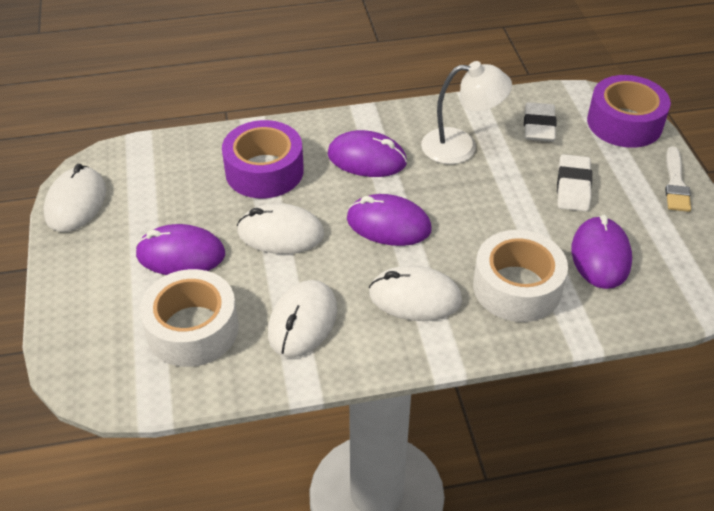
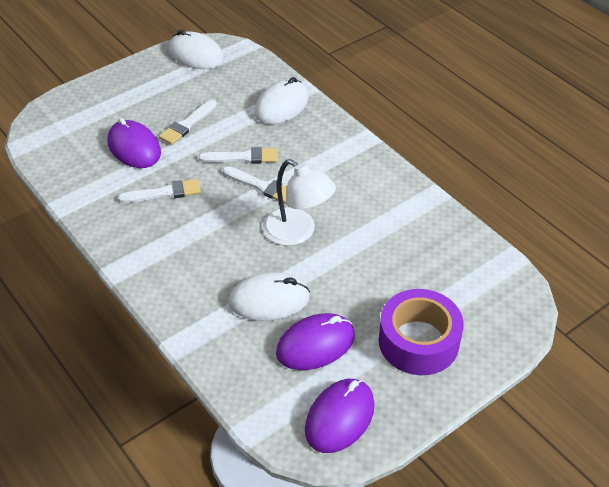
purple mouse: [135,224,225,275] [328,130,407,177] [347,194,432,246] [571,215,632,289] = 4 -> [108,118,161,168] [276,313,355,370] [305,379,375,453] = 3
purple tape: [222,120,304,198] [587,75,671,148] = 2 -> [379,289,464,375] = 1
white brush: [665,146,691,212] = 1 -> [118,179,201,203] [159,100,217,145] [199,147,278,164] [223,166,287,204] = 4
white eraser: [524,102,557,142] [557,154,592,212] = 2 -> none = 0
white mouse: [43,164,106,232] [237,203,324,254] [268,280,337,358] [369,265,462,321] = 4 -> [168,30,224,69] [229,272,310,321] [255,77,309,124] = 3
white tape: [140,269,239,367] [473,230,568,322] = 2 -> none = 0

